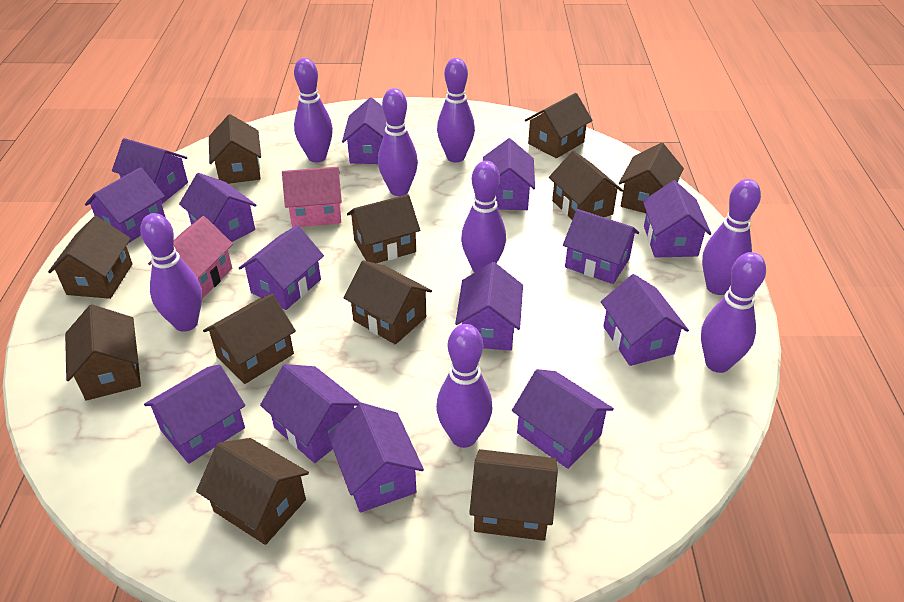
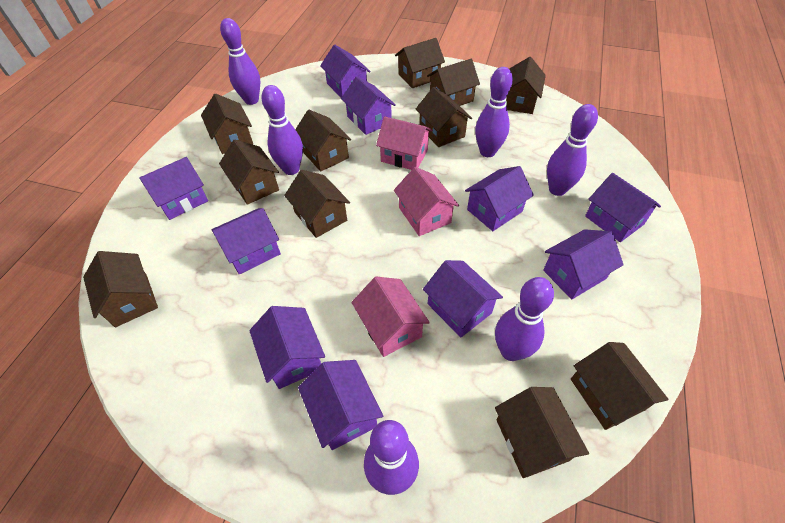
pink house: [148,216,233,299] [282,167,342,227] = 2 -> [351,277,430,357] [376,116,432,170] [394,167,459,236] = 3
purple bowling pin: [140,213,202,332] [294,58,333,162] [378,88,418,196] [436,324,493,448] [437,58,475,162] [461,161,506,272] [701,252,766,373] [702,179,761,295] = 8 -> [220,18,260,105] [261,85,303,175] [364,420,419,495] [475,67,513,157] [495,277,554,361] [547,104,598,196] = 6
purple house: [85,167,166,243] [112,138,188,204] [144,364,245,464] [179,173,256,242] [239,225,324,310] [260,364,361,463] [328,403,424,513] [342,97,387,164] [455,262,523,351] [483,138,535,210] [512,369,614,469] [563,209,639,284] [601,274,689,366] [643,180,711,258] = 14 -> [139,157,208,220] [212,208,281,274] [249,306,325,389] [298,360,383,450] [320,45,371,98] [341,76,396,135] [423,260,503,337] [465,166,534,231] [543,229,624,299] [585,173,661,242] = 10

